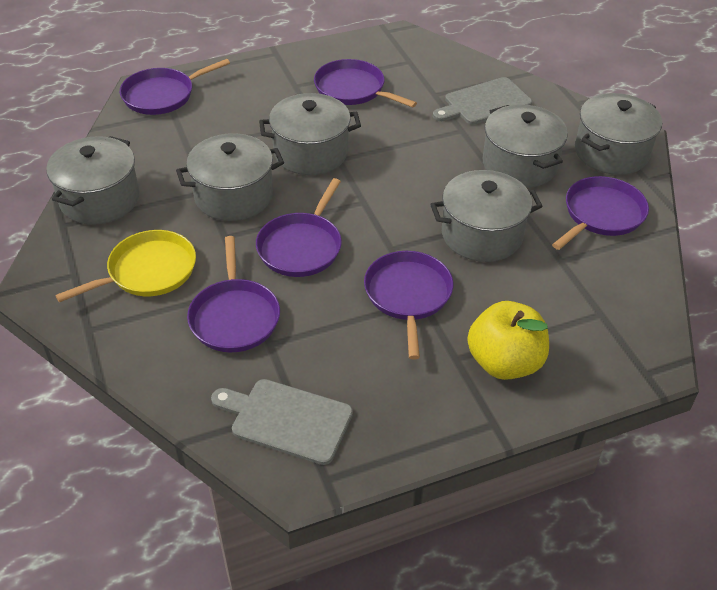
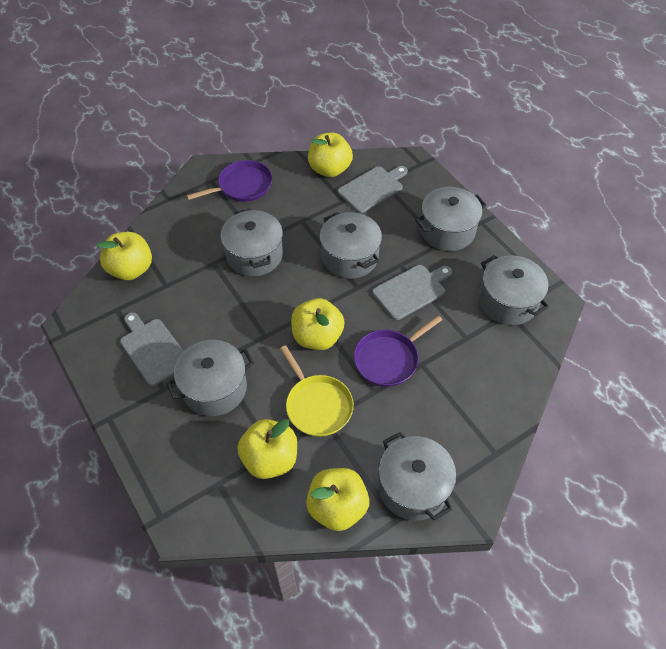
grey cutting board: [211,379,353,465] [433,77,532,125] = 2 -> [120,312,184,386] [338,166,408,213] [372,265,452,320] = 3
purple pan: [120,59,230,115] [187,236,280,352] [256,178,342,277] [314,59,417,108] [364,251,453,360] [552,176,649,250] = 6 -> [187,160,272,202] [354,315,442,387] = 2
yellow apple: [467,301,549,380] = 1 -> [97,232,152,280] [237,419,297,479] [291,298,345,350] [306,468,369,531] [308,132,353,177] = 5

